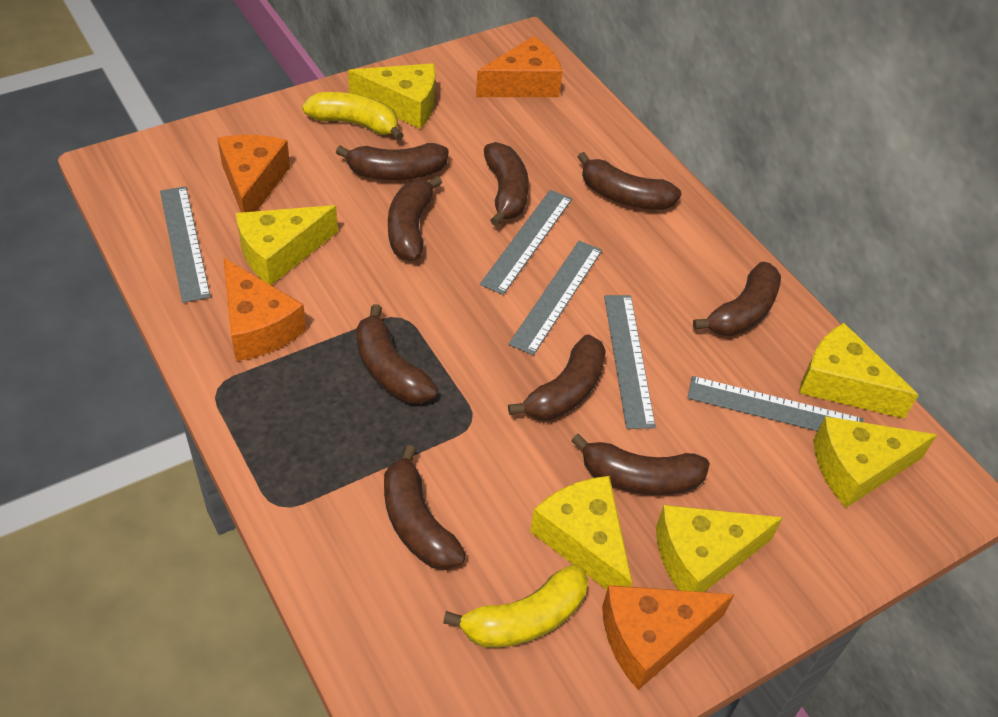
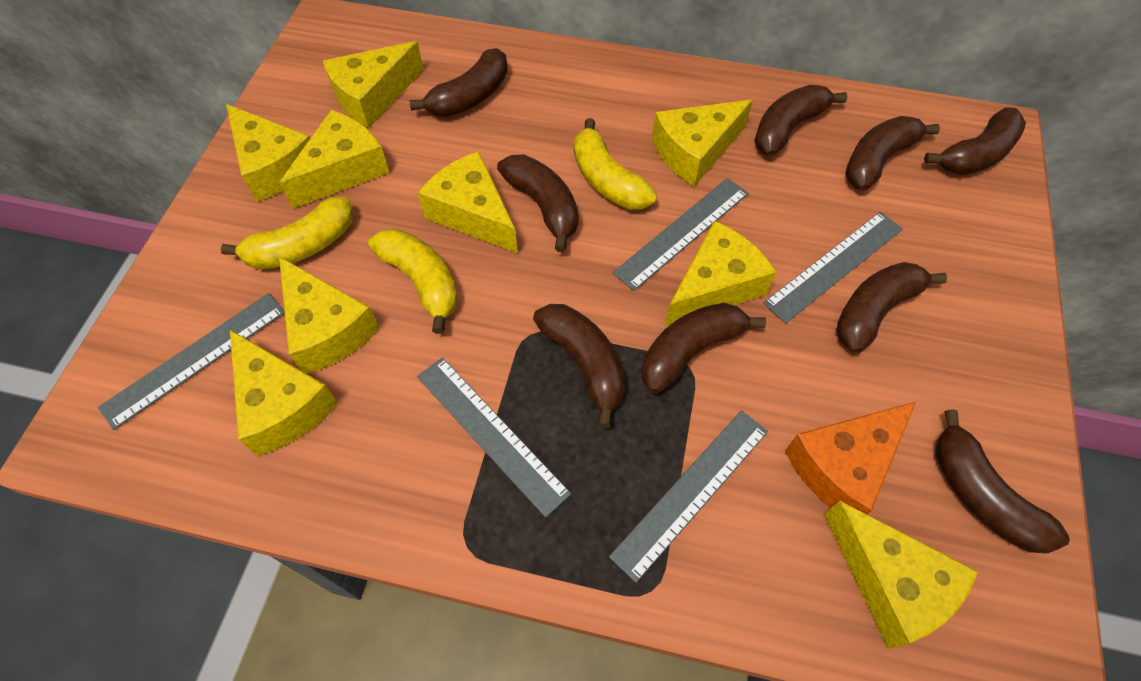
orange cheese: [217,135,290,213] [223,258,306,361] [476,36,563,97] [602,585,735,690] = 4 -> [785,402,916,514] = 1
yellow banana: [302,92,404,140] [443,564,588,648] = 2 -> [221,196,354,270] [368,228,458,334] [574,118,657,210] = 3
yellow cheese: [236,205,338,285] [348,63,435,129] [530,476,632,590] [656,505,783,592] [799,323,918,419] [814,416,937,508] = 6 -> [226,104,310,201] [230,330,338,456] [279,110,390,209] [279,256,380,374] [323,41,424,128] [418,151,518,253] [652,99,753,186] [664,221,776,327] [824,501,978,649] = 9

